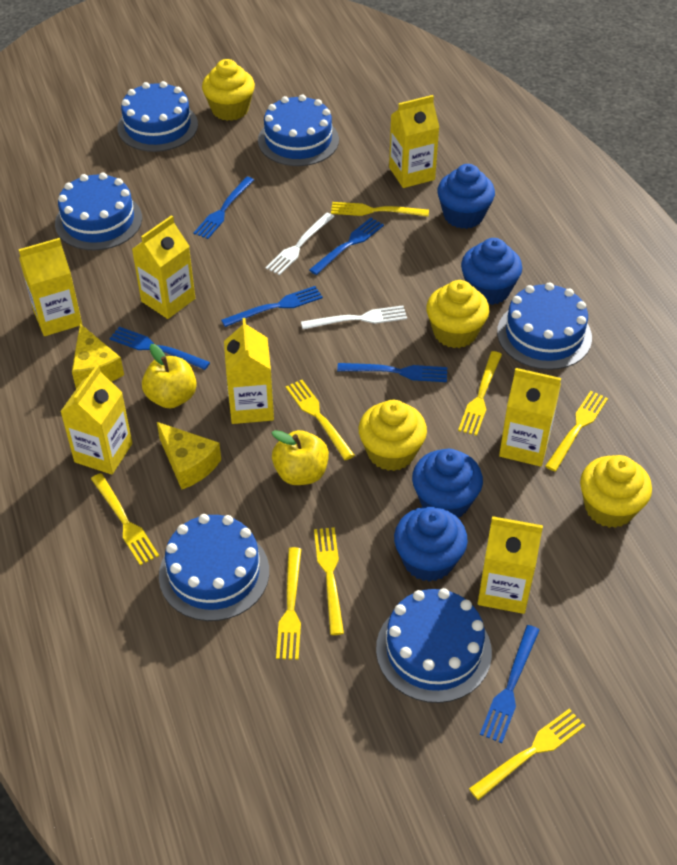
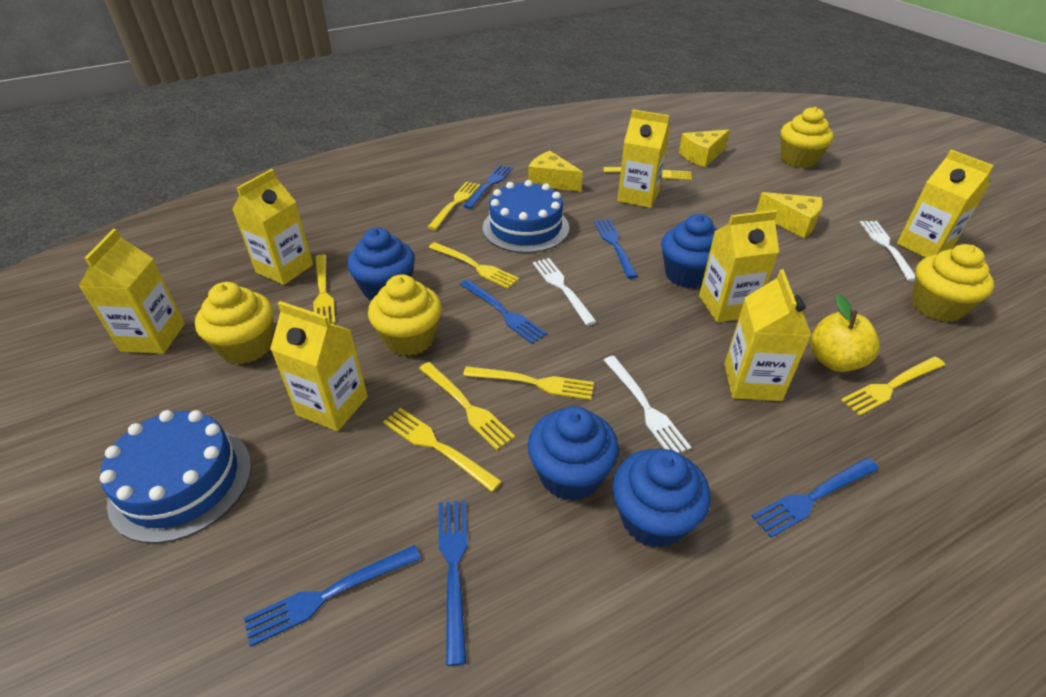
blue cake: [55,172,142,250] [118,81,198,152] [159,514,269,621] [258,94,339,166] [376,588,492,703] [497,282,592,370] = 6 -> [100,410,252,543] [483,180,569,253] = 2
white fork: [266,213,334,275] [301,305,407,329] = 2 -> [533,258,597,326] [604,356,691,453] [860,221,915,281] = 3
yellow apple: [142,344,197,408] [271,430,329,485] = 2 -> [810,294,880,372] = 1
yellow cheese: [72,324,124,389] [157,422,221,489] = 2 -> [528,151,583,192] [679,129,730,167] [756,192,823,238] = 3

